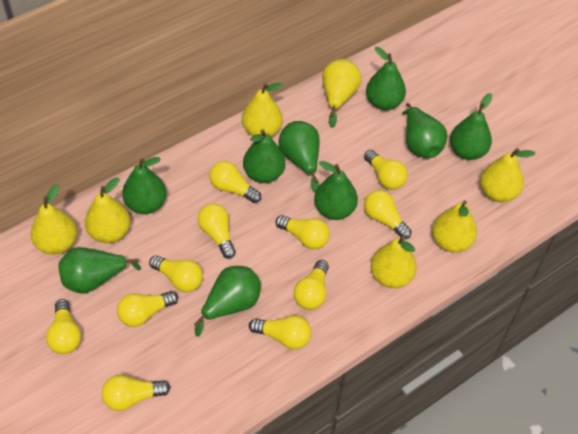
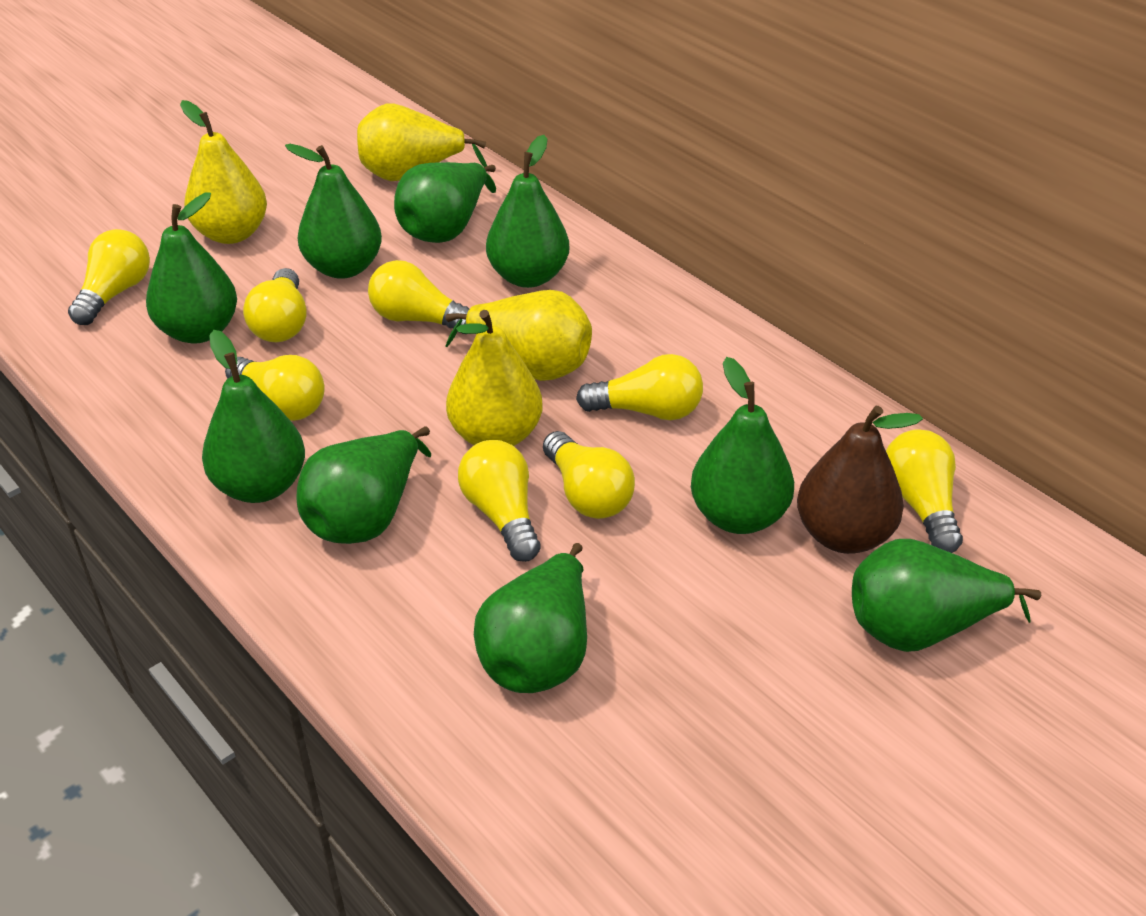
brown pear: none = 0 -> [797,406,923,554] = 1
yellow light bulb: [46,299,81,354] [102,375,171,411] [117,291,178,327] [149,255,203,292] [198,204,236,259] [209,161,261,203] [249,315,311,349] [275,215,330,249] [294,260,329,310] [364,150,408,190] [364,190,412,239] = 11 -> [68,229,150,325] [225,355,325,421] [243,268,307,342] [368,260,469,334] [458,440,541,562] [543,431,635,519] [576,354,703,420] [886,429,963,553] = 8
yellow pear: [31,184,77,254] [85,178,130,243] [242,83,283,137] [322,59,362,128] [370,236,417,288] [432,200,477,253] [480,148,536,202] = 7 -> [180,100,267,244] [357,104,487,181] [445,290,592,381] [446,310,542,446] = 4

